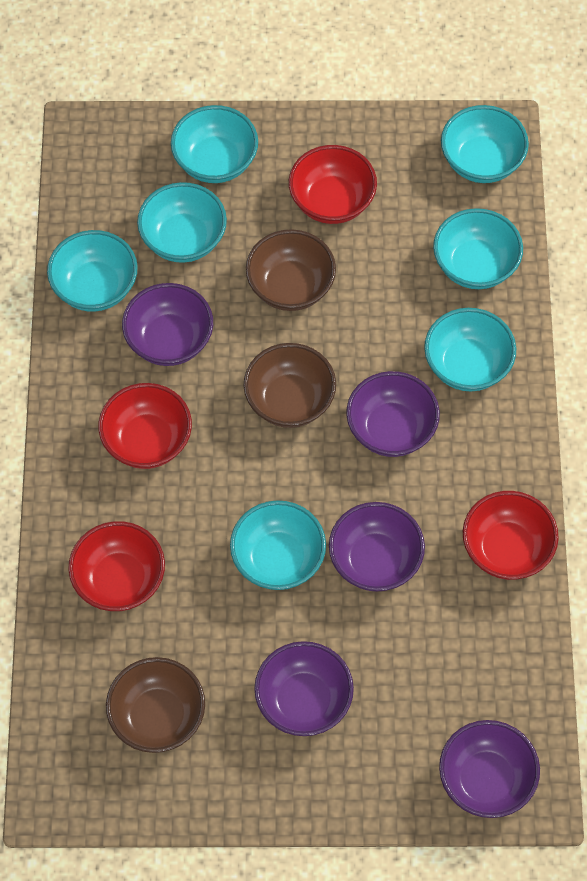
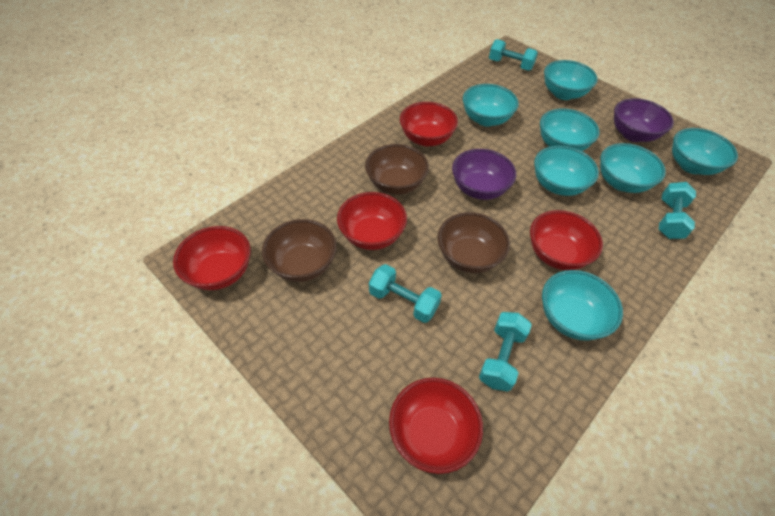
purple bowl: [122,283,213,366] [254,641,354,736] [329,502,425,592] [346,371,440,457] [439,720,540,818] = 5 -> [452,149,516,200] [614,98,674,142] = 2
red bowl: [68,521,165,611] [98,383,192,469] [289,145,377,224] [463,491,559,580] = 4 -> [173,226,251,290] [337,192,407,250] [389,378,483,474] [400,102,458,146] [530,210,603,270] = 5
turquoise dumbbell: none = 0 -> [369,264,442,323] [479,312,532,392] [489,39,538,71] [658,182,696,239] = 4

